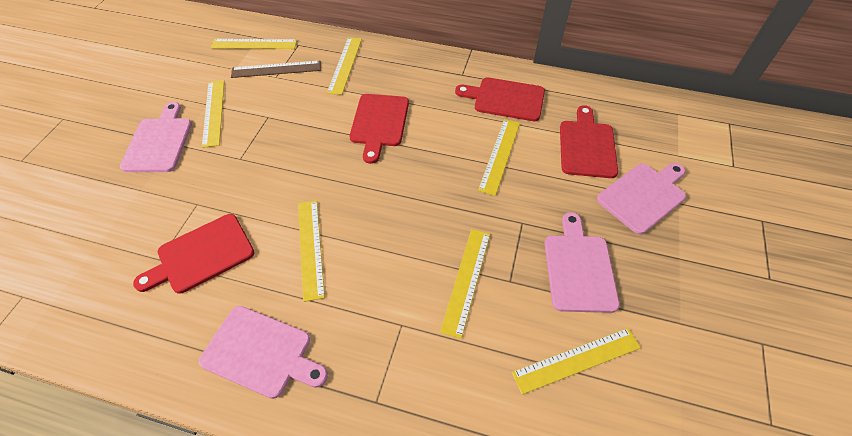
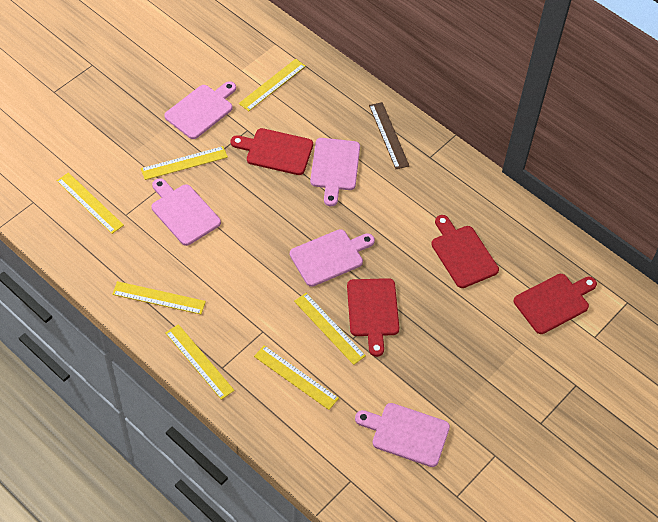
pink cutting board: [120,102,192,172] [199,306,328,399] [545,212,620,313] [597,163,686,234] = 4 -> [152,178,221,246] [164,81,236,139] [290,229,375,287] [310,138,360,206] [355,403,450,467] = 5

